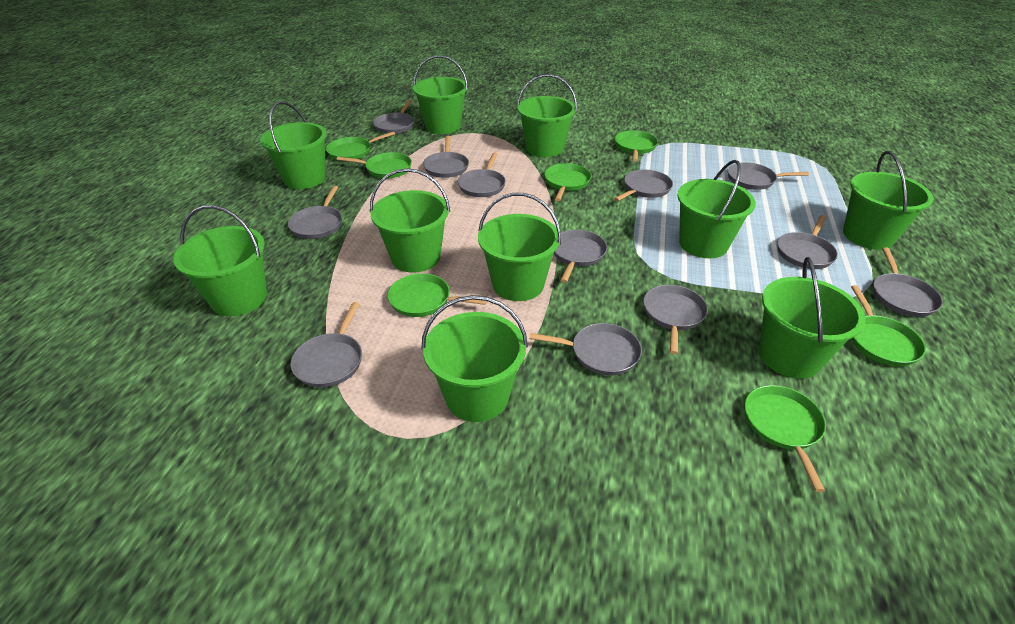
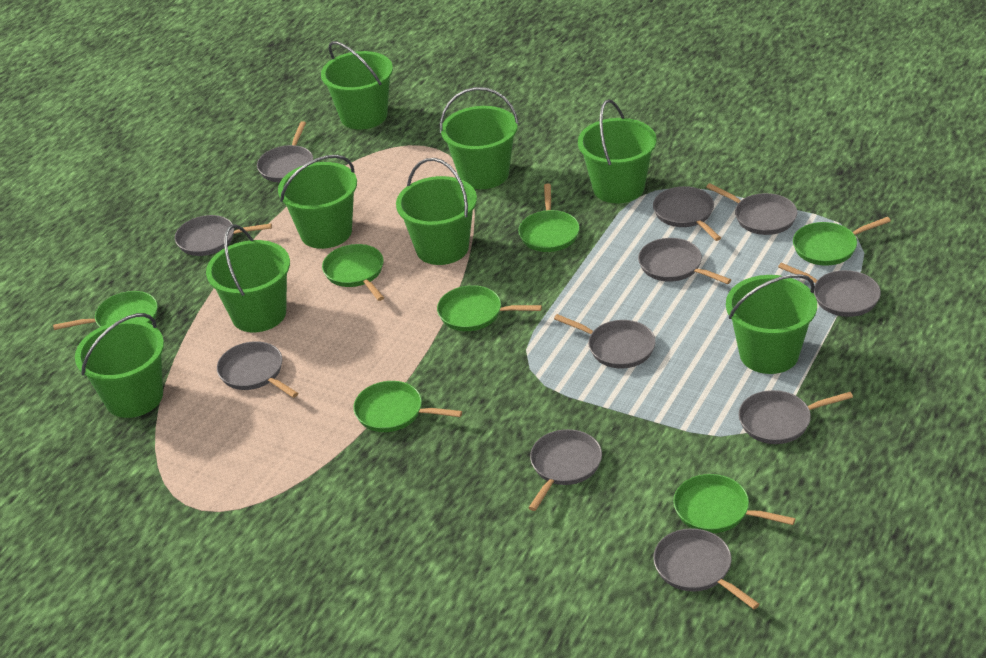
green bucket: [173,205,267,316] [260,101,327,189] [370,168,450,273] [413,55,468,134] [421,295,528,422] [478,193,561,301] [517,74,577,157] [677,160,756,258] [759,257,866,379] [843,151,933,250] = 10 -> [75,313,164,418] [206,225,290,332] [278,155,357,249] [321,41,393,130] [396,158,477,265] [440,87,519,189] [578,99,657,203] [726,274,817,374] = 8
grey pan: [288,186,342,239] [291,302,362,388] [373,100,414,134] [423,136,469,178] [458,152,506,197] [530,323,642,376] [554,230,607,283] [614,170,673,201] [643,285,708,354] [728,162,809,190] [777,215,838,269] [873,247,943,317] = 12 -> [175,215,272,256] [217,341,298,398] [257,121,313,183] [529,429,602,511] [554,314,656,368] [638,238,731,284] [653,186,721,241] [653,528,760,609] [706,183,797,235] [739,390,853,444] [778,263,881,317] = 11

